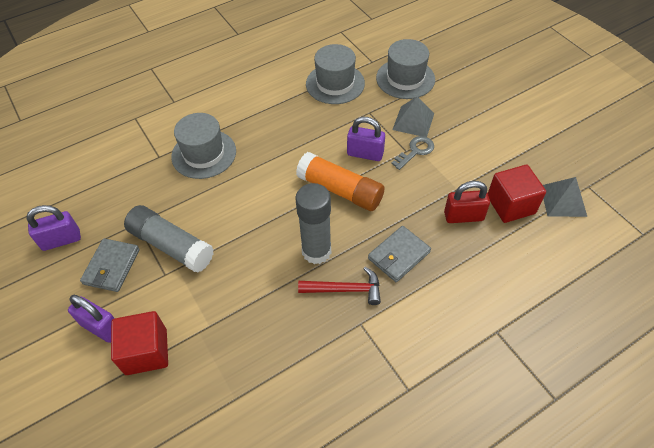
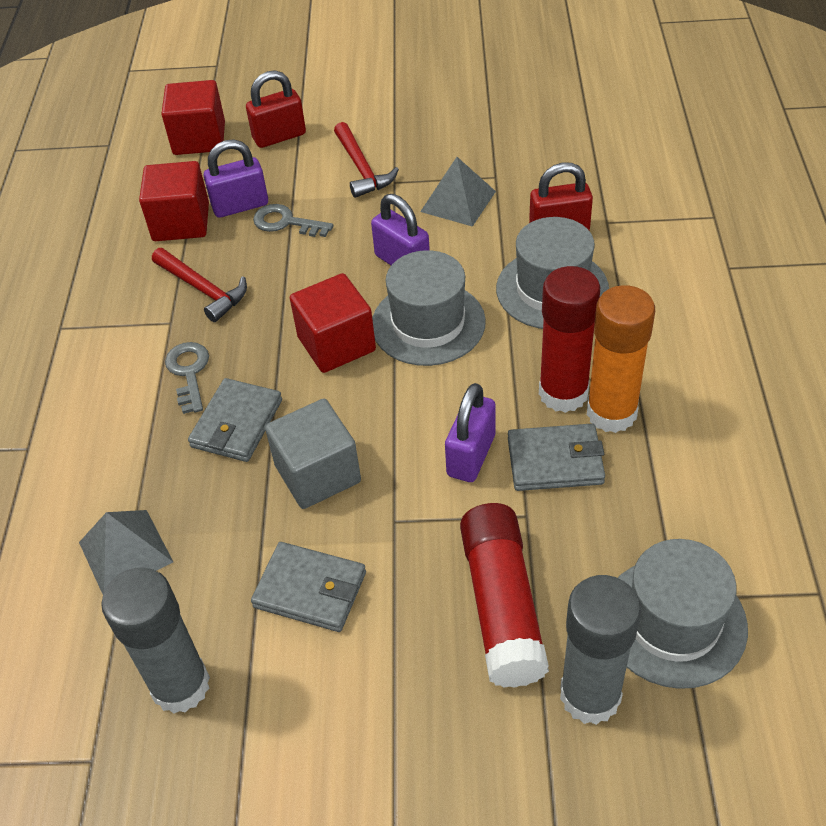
grey cube: none = 0 -> [265,399,361,509] = 1
grey key: [392,136,434,170] = 1 -> [165,342,209,414] [253,204,333,237] = 2
grey wallet: [80,238,140,292] [368,226,431,282] = 2 -> [188,378,282,462] [251,542,366,632] [508,423,605,491] = 3
red cube: [111,311,168,375] [488,165,546,223] = 2 -> [139,161,209,241] [161,80,225,155] [290,273,376,373] = 3
red glue stick: none = 0 -> [460,503,549,688] [539,266,600,413] = 2
red hammer: [298,267,381,305] = 1 -> [152,248,247,322] [334,122,399,198] = 2
red padlock: [444,181,490,223] = 1 -> [246,70,306,148] [529,162,593,230] = 2

